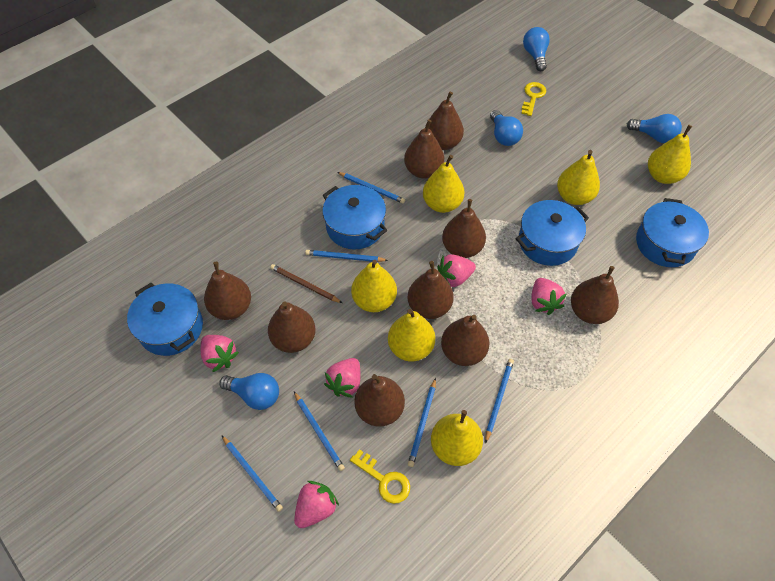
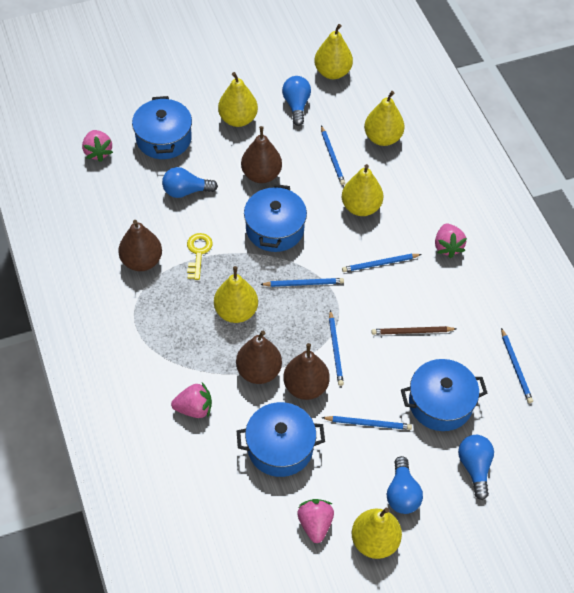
brown pear: [204,262,251,320] [268,301,316,353] [354,374,405,427] [404,120,444,178] [407,261,454,319] [425,91,464,150] [441,315,490,366] [442,199,486,258] [571,266,619,324] = 9 -> [118,220,162,271] [236,330,282,384] [241,126,282,183] [283,343,330,400] = 4
pink strawberry: [201,335,239,372] [294,481,339,528] [324,358,361,398] [438,254,476,287] [531,278,567,315] = 5 -> [82,130,113,162] [171,382,212,418] [297,499,334,543] [435,223,467,258] = 4
yellow key: [350,449,410,504] [521,82,546,116] = 2 -> [187,233,213,280] = 1

